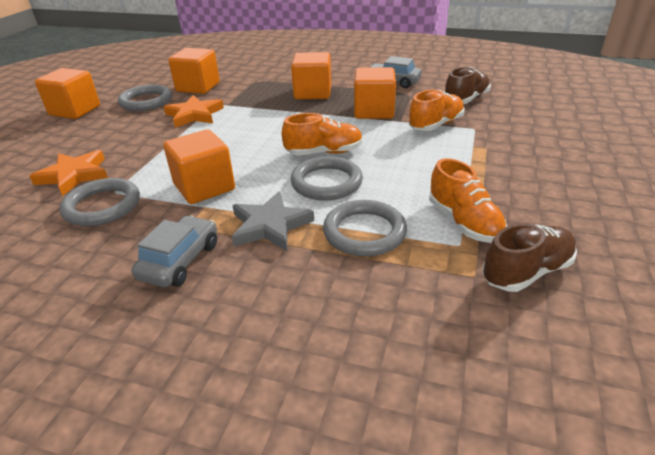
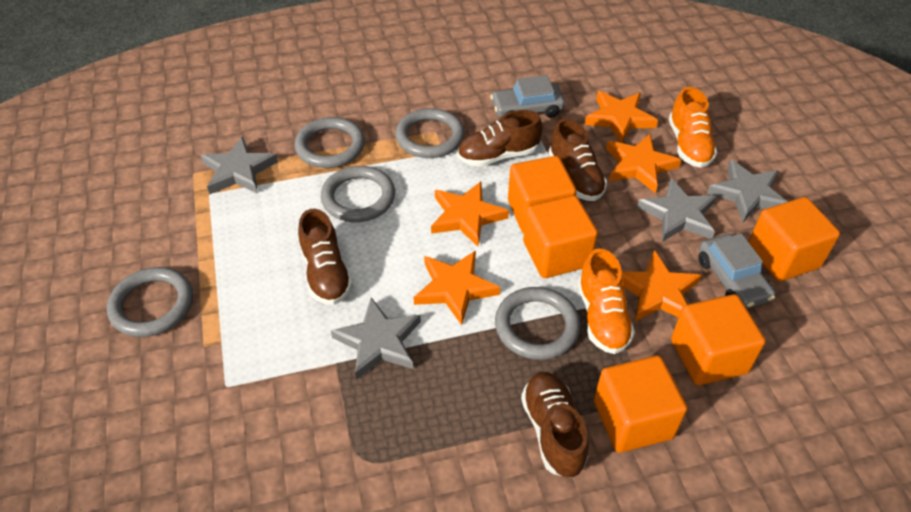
brown shoe: [445,67,491,104] [482,223,577,292] = 2 -> [298,209,353,305] [458,110,542,167] [521,372,589,478] [549,119,607,201] = 4
grey ring: [60,178,140,226] [118,85,172,111] [291,156,363,201] [323,200,407,257] = 4 -> [107,267,193,337] [295,117,365,168] [321,166,395,222] [395,108,465,158] [495,287,581,360] = 5
grey star: [232,191,314,251] = 1 -> [201,136,278,194] [331,298,421,380] [637,178,717,242] [707,160,787,222] = 4
orange shoe: [282,113,363,156] [409,89,465,131] [429,158,507,243] = 3 -> [578,248,635,354] [669,87,718,168] = 2
orange star: [30,150,108,196] [164,95,224,128] = 2 -> [413,250,500,325] [431,182,509,247] [584,91,658,143] [606,134,681,193] [622,250,702,321] = 5

